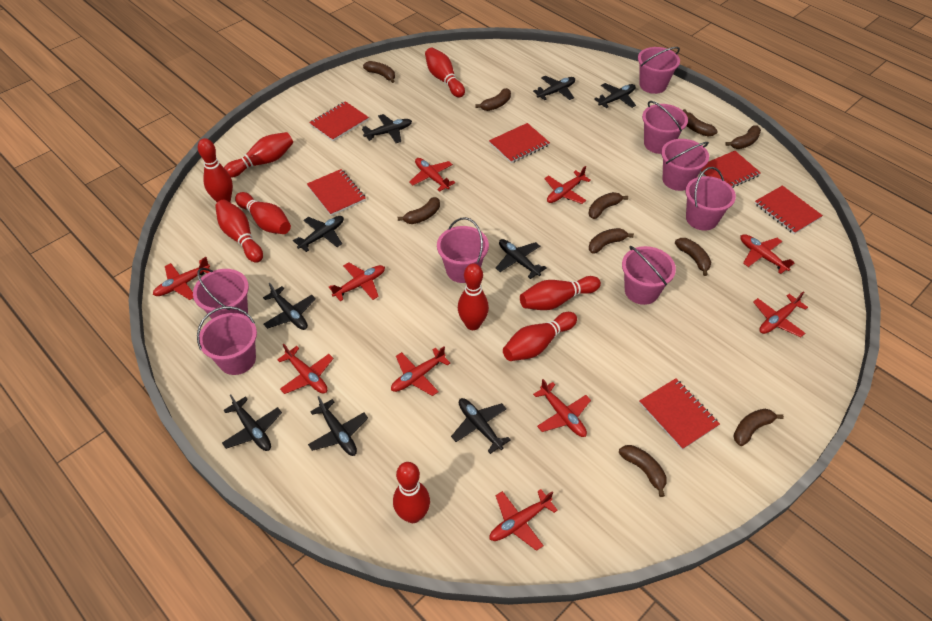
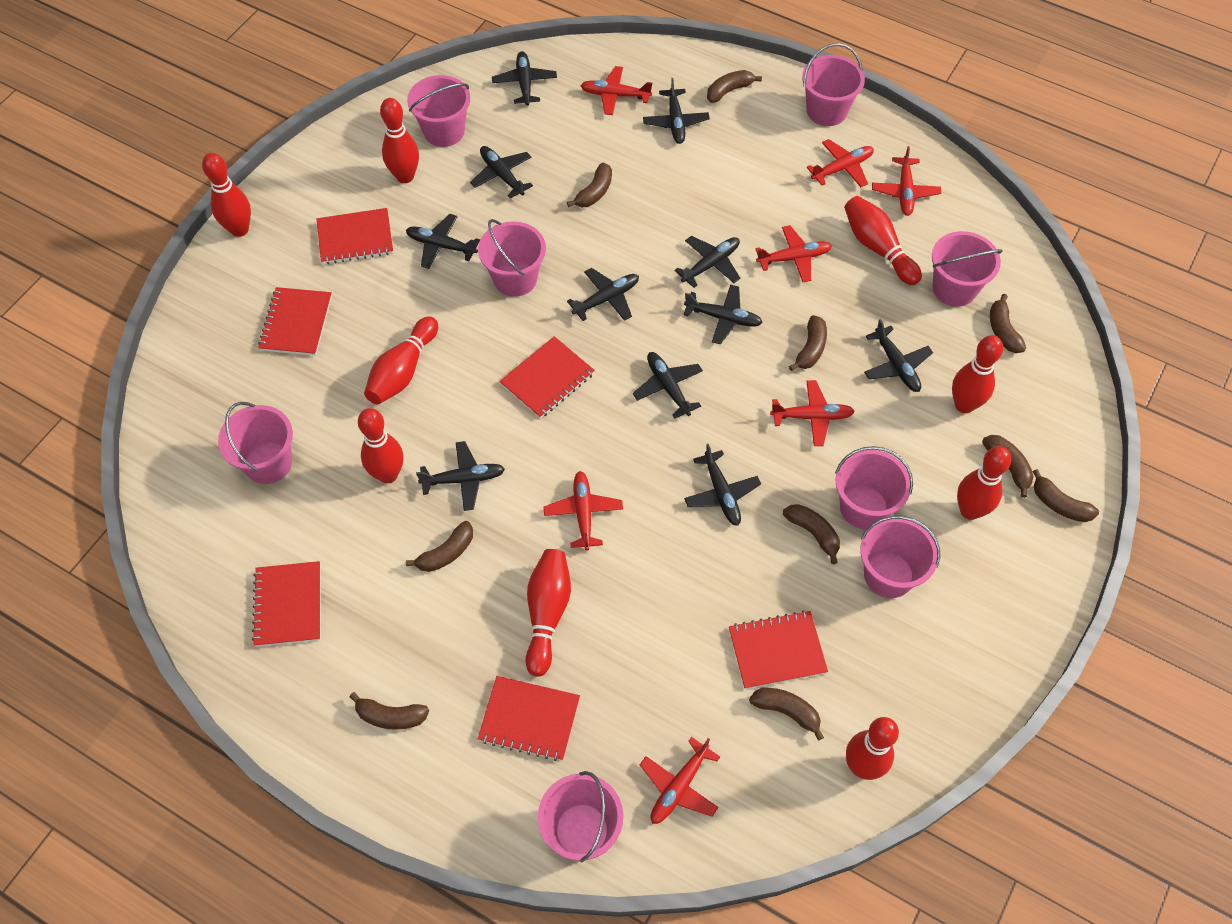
black plane: [222,394,282,451] [263,283,316,330] [293,216,344,252] [308,396,368,456] [362,114,412,143] [451,398,511,454] [496,239,546,279] [533,76,575,100] [594,83,636,108] = 9 -> [406,214,480,269] [416,441,505,511] [470,146,533,199] [492,51,557,106] [567,268,639,321] [633,352,703,418] [643,78,710,144] [674,236,740,288] [683,285,763,344] [684,444,761,526] [864,319,933,392] = 11
red plane: [153,257,210,300] [277,344,334,394] [329,262,385,301] [391,347,450,396] [409,158,455,192] [489,489,558,551] [533,379,591,437] [544,166,591,204] [740,234,794,274] [753,291,808,337] = 10 -> [544,471,623,550] [580,66,652,115] [640,737,720,824] [755,225,832,282] [770,380,855,446] [807,139,874,187] [872,146,941,216] = 7

